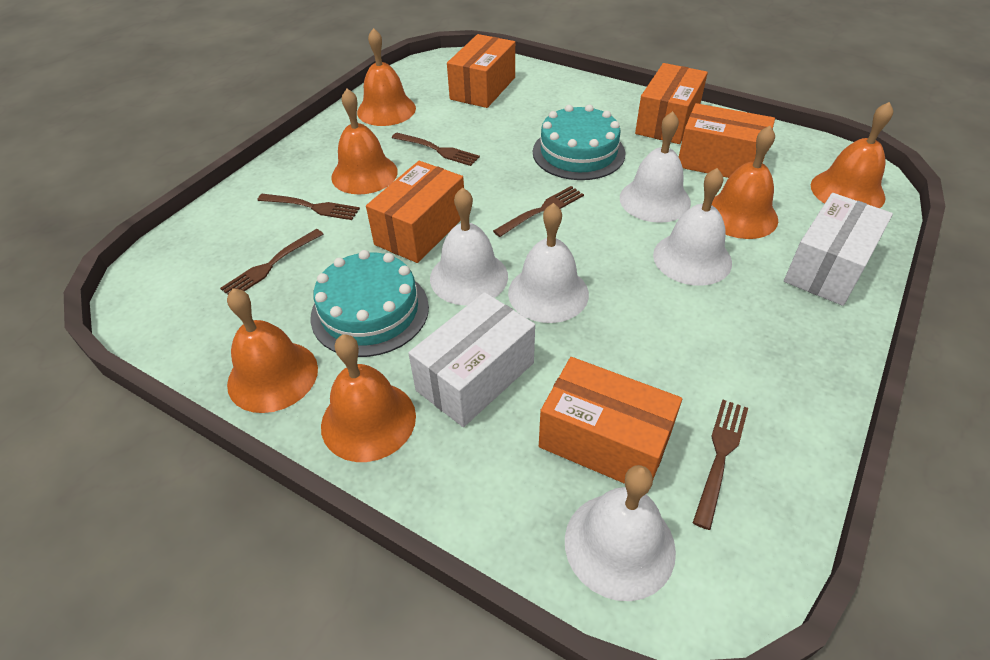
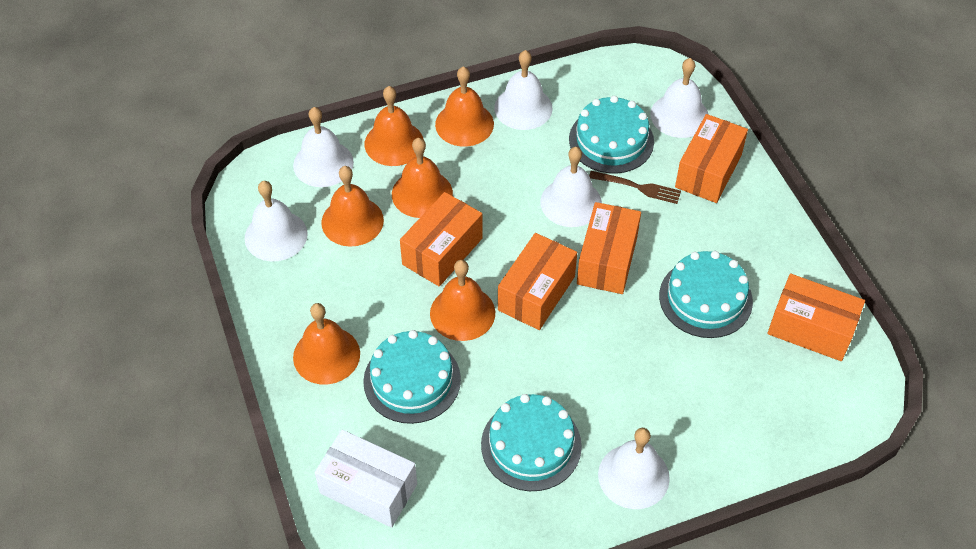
brown fork: [220,229,323,295] [257,194,360,220] [392,133,480,166] [493,186,584,237] [693,400,748,530] = 5 -> [589,171,681,204] = 1
turquoise cake: [311,250,429,357] [533,105,626,180] = 2 -> [363,330,461,424] [481,394,582,491] [569,96,654,173] [659,251,753,338] = 4
white bell: [430,187,508,306] [508,203,589,323] [565,465,676,601] [620,111,691,223] [653,168,732,286] = 5 -> [245,181,308,261] [293,107,354,187] [494,50,553,130] [540,147,602,227] [598,428,670,509] [650,58,709,138] = 6
white box: [408,292,535,427] [784,193,893,306] = 2 -> [314,430,417,528] = 1

